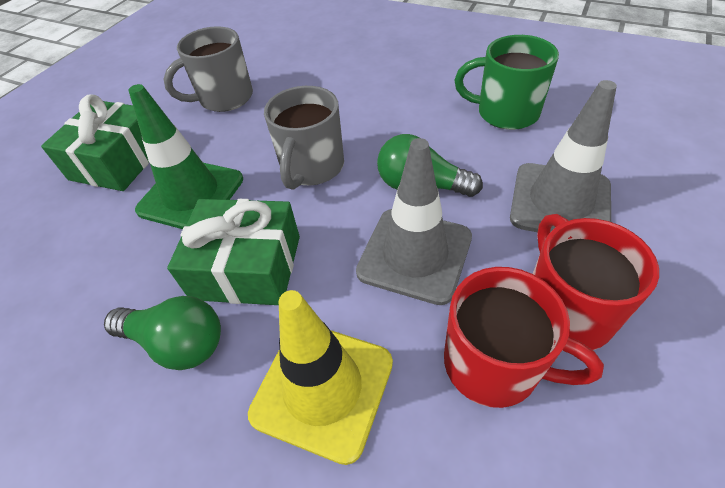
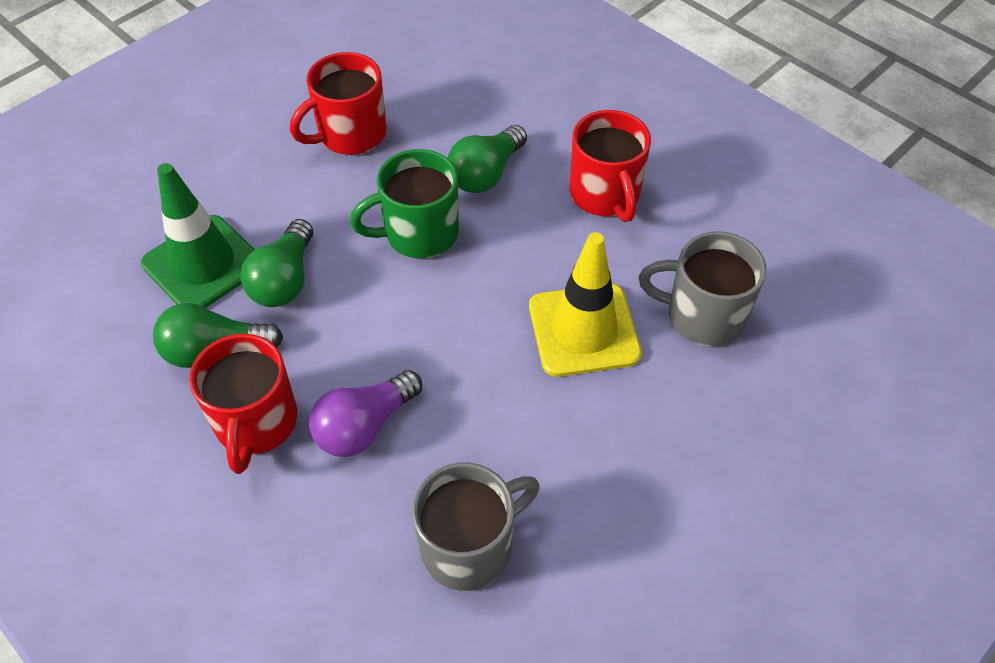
green gift: [41,94,149,191] [167,199,300,305] = 2 -> none = 0
green light bulb: [104,296,221,370] [377,134,483,197] = 2 -> [153,303,283,368] [241,219,313,307] [448,125,527,193] = 3
grey traffic cone: [356,138,472,305] [510,80,617,232] = 2 -> none = 0
purple light bulb: none = 0 -> [309,370,422,457] = 1
red mug: [444,267,604,408] [533,214,659,350] = 2 -> [189,334,298,474] [290,52,386,155] [570,110,651,222] = 3

